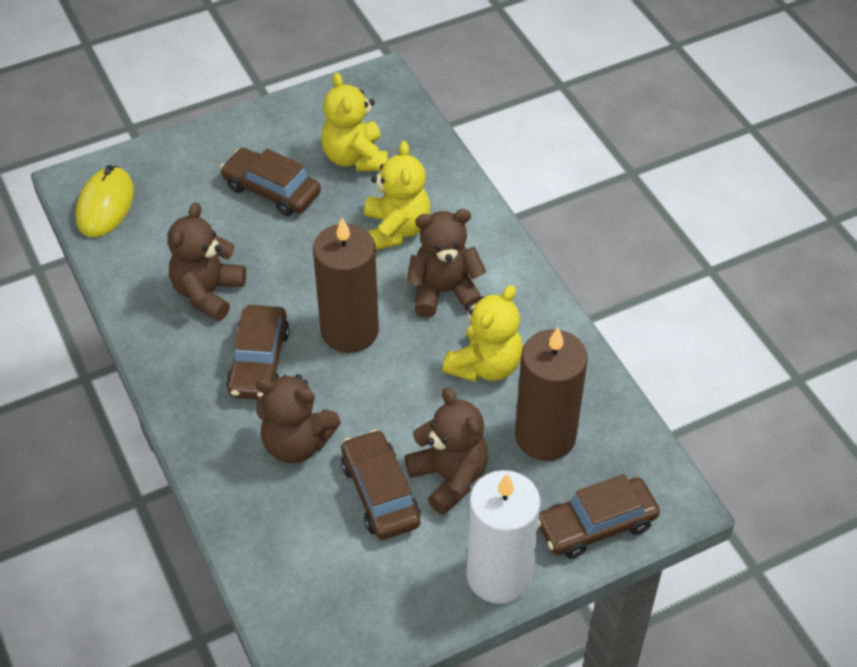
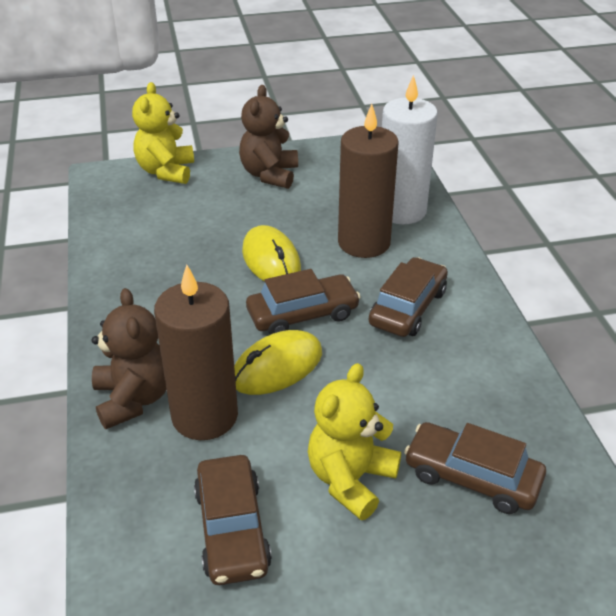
brown teddy bear: [167,202,246,321] [255,374,341,464] [405,388,488,515] [406,209,486,318] = 4 -> [92,288,166,429] [239,85,298,189] = 2
yellow mouse: [75,165,134,237] = 1 -> [234,330,322,395] [242,225,301,282] = 2
yellow teddy bear: [321,72,388,172] [364,141,430,251] [443,285,523,382] = 3 -> [132,82,194,184] [308,363,401,520] = 2

